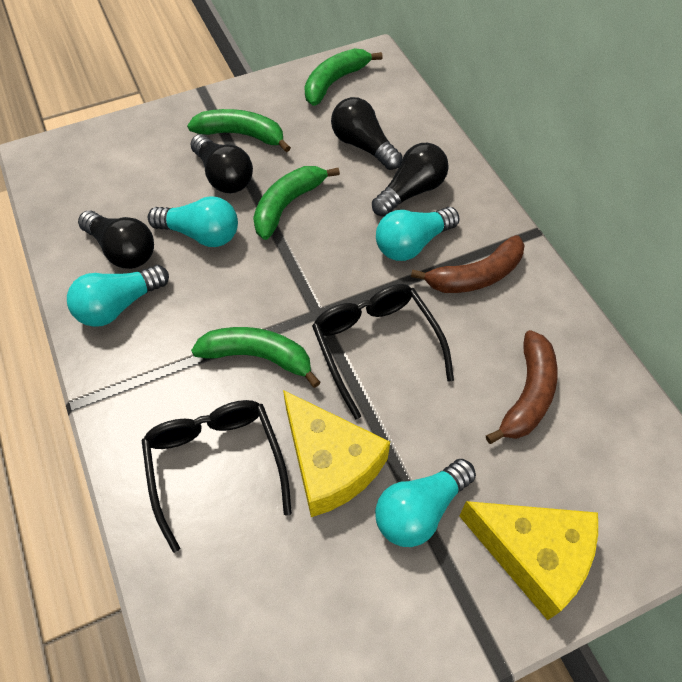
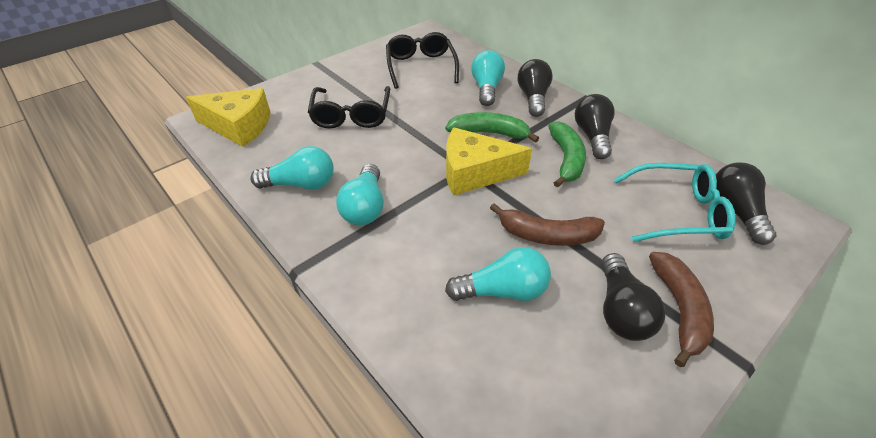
green banana: [187,109,291,152] [191,327,321,388] [253,166,340,240] [304,48,383,106] = 4 -> [445,112,539,142] [548,121,586,188] = 2
turquoise glasses: none = 0 -> [614,163,736,242] = 1

